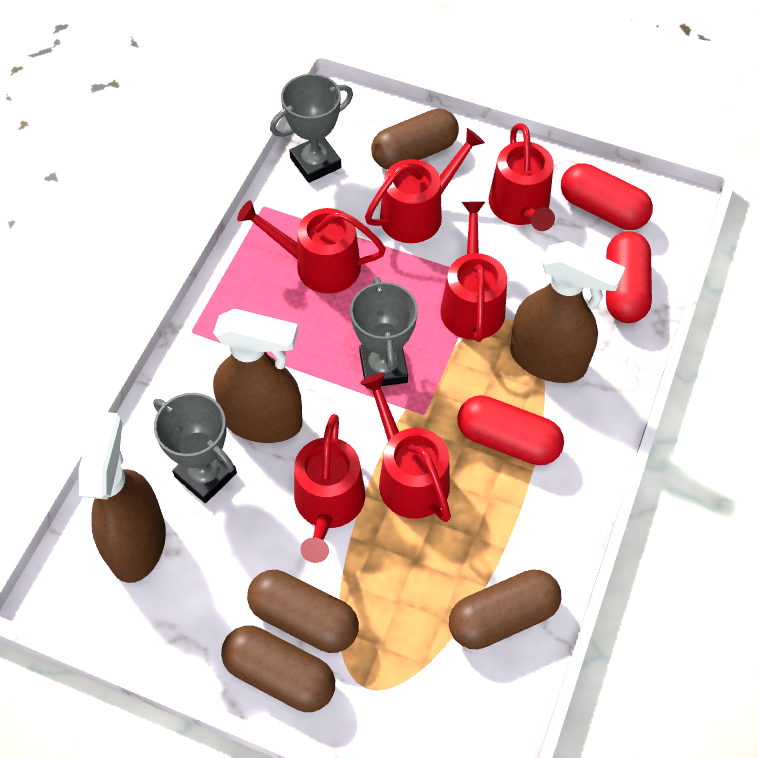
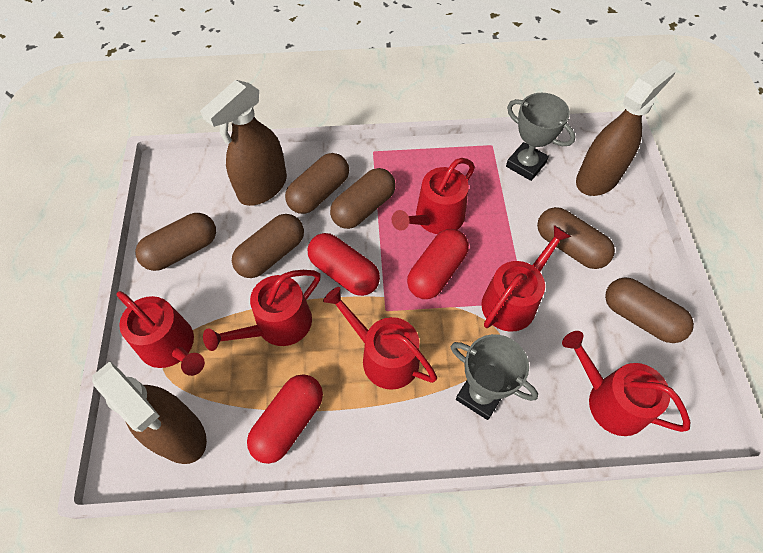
brown capsule: [221,625,335,712] [247,570,359,653] [371,109,459,169] [449,569,561,649] = 4 -> [135,213,216,271] [232,214,304,278] [285,153,349,214] [330,168,396,229] [537,207,615,269] [605,277,694,343] = 6
grey trophy: [153,393,237,503] [270,74,353,183] [350,276,418,388] = 3 -> [451,334,538,420] [506,93,576,181] = 2

